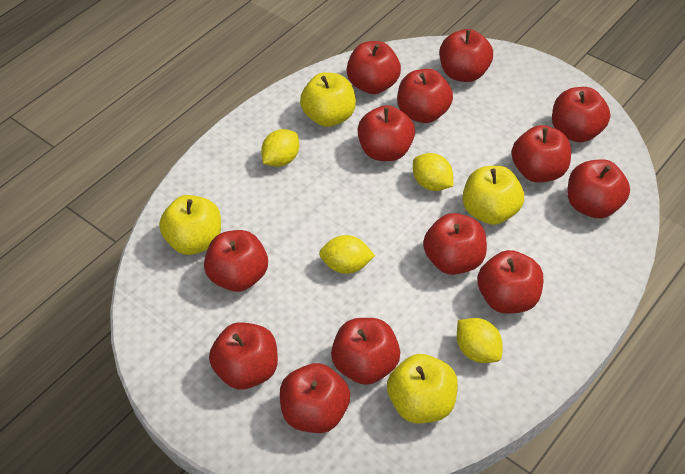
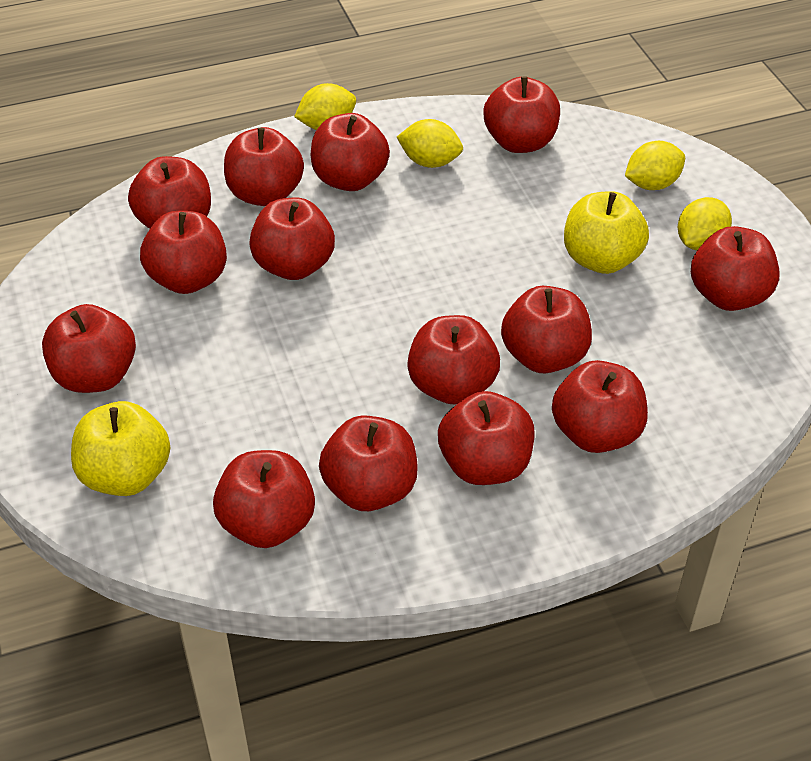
red apple: [204,230,268,292] [209,322,278,390] [280,363,350,433] [331,318,400,385] [346,41,401,94] [357,105,415,161] [397,69,453,123] [423,213,487,275] [440,29,493,82] [477,250,543,314] [511,125,571,182] [552,87,610,143] [567,159,630,218] = 13 -> [42,304,136,393] [128,156,211,229] [140,211,227,294] [213,450,315,548] [224,127,304,206] [249,198,335,280] [311,113,390,191] [319,415,418,511] [407,315,500,405] [438,391,535,485] [484,76,560,153] [501,286,592,374] [552,360,648,453] [691,226,780,311] = 14
yellow apple: [159,195,221,255] [300,72,356,127] [387,354,458,423] [463,166,524,225] = 4 -> [71,401,170,496] [564,191,649,274] = 2

